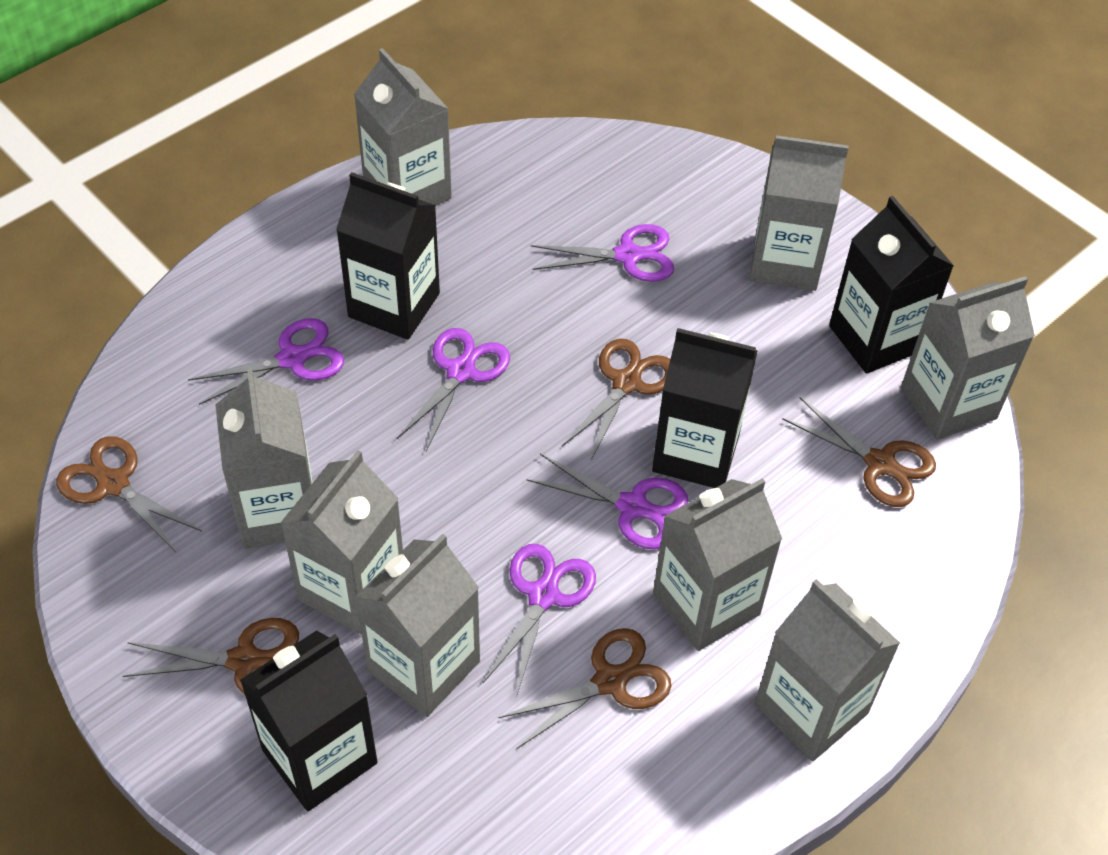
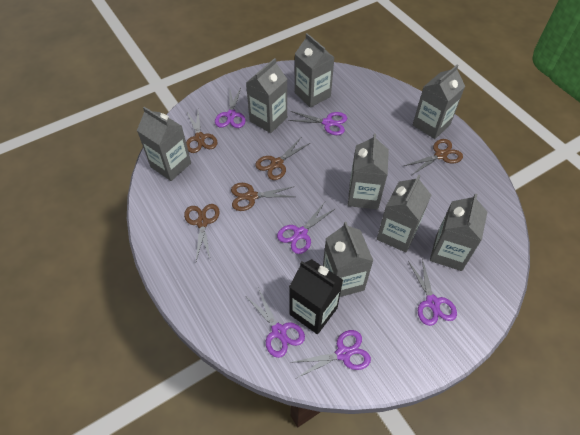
black carton: [240,630,378,811] [336,172,440,340] [652,328,758,488] [829,196,954,374] = 4 -> [289,259,343,334] = 1
purple scissors: [188,318,344,405] [397,328,510,451] [483,544,596,694] [526,454,688,549] [531,224,674,282] = 5 -> [215,88,246,128] [247,288,305,358] [277,202,336,254] [288,111,347,135] [290,330,371,378] [408,259,457,326] = 6

